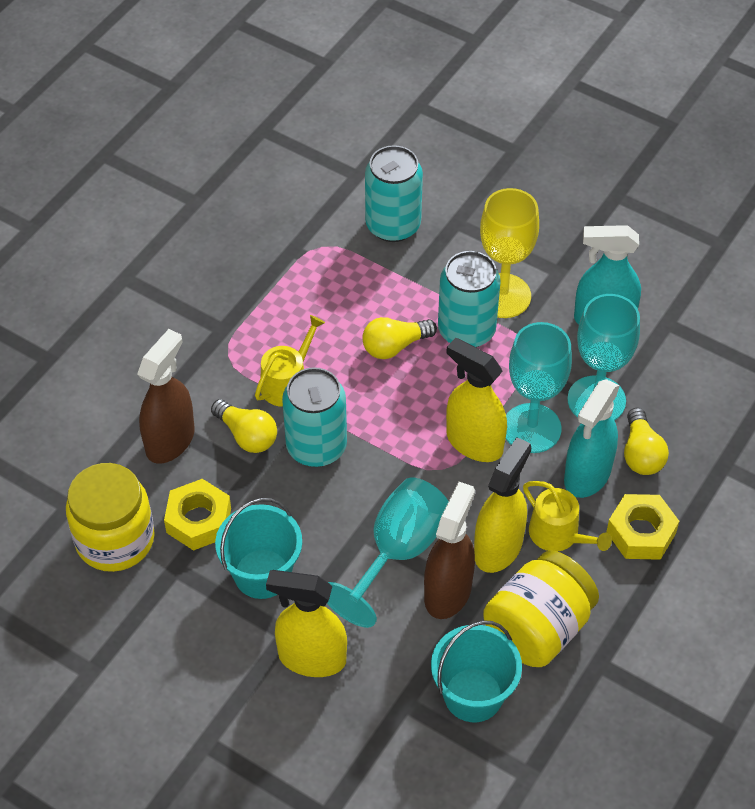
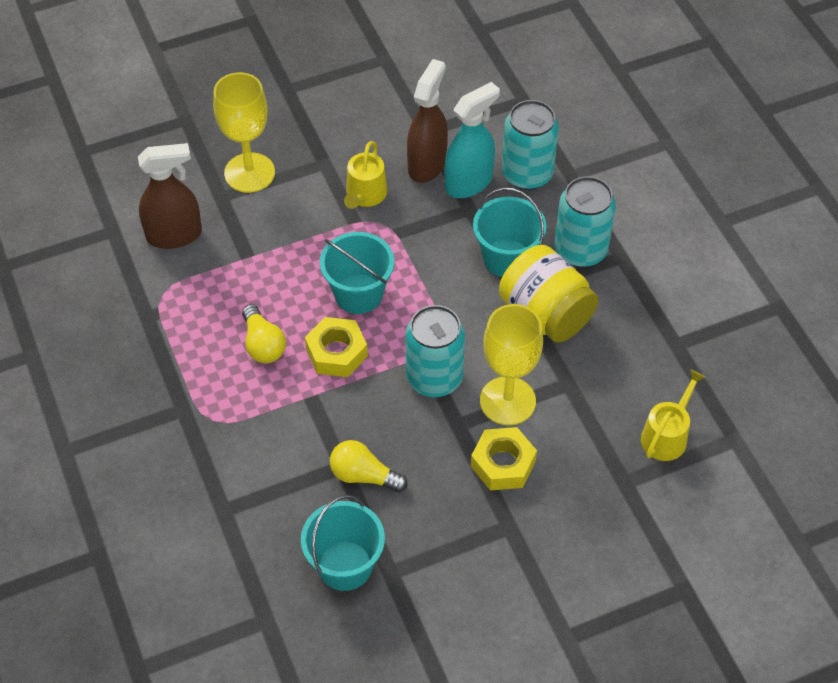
turquoise bucket: [215,498,302,599] [431,620,522,722] = 2 -> [301,495,385,591] [320,232,394,314] [473,187,546,277] = 3
turquoise goblet: [327,477,449,628] [506,322,572,453] [567,294,640,421] = 3 -> none = 0
turquoise spray bottle: [564,379,620,498] [574,225,641,324] = 2 -> [445,82,500,198] = 1
yellow goblet: [480,188,539,318] = 1 -> [213,72,275,193] [480,304,543,425] = 2
yellow jar: [66,463,155,572] [483,550,599,667] = 2 -> [499,245,598,343] = 1
yellow light bulb: [211,399,277,453] [362,317,437,359] [624,408,669,475] = 3 -> [242,304,286,363] [330,440,407,492] = 2
yellow spray bottle: [266,570,347,677] [446,338,507,462] [474,437,531,573] = 3 -> none = 0

